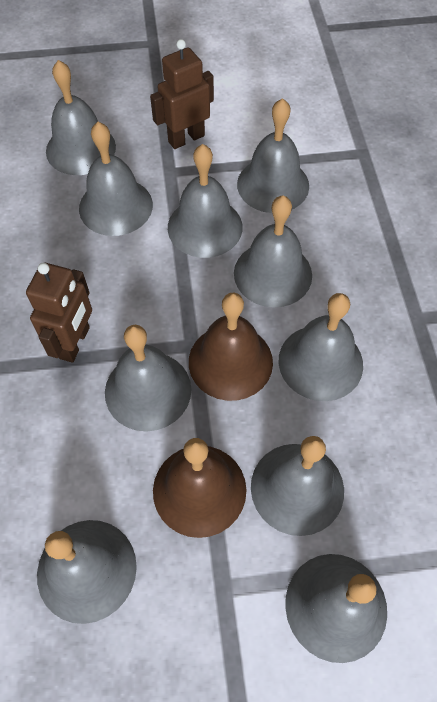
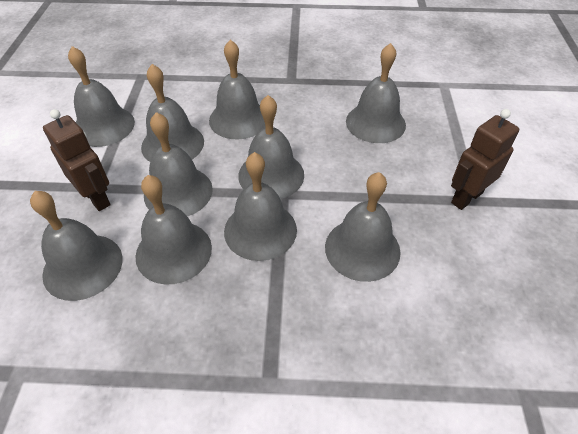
brown bell: [153,438,246,538] [189,292,273,401] = 2 -> none = 0

